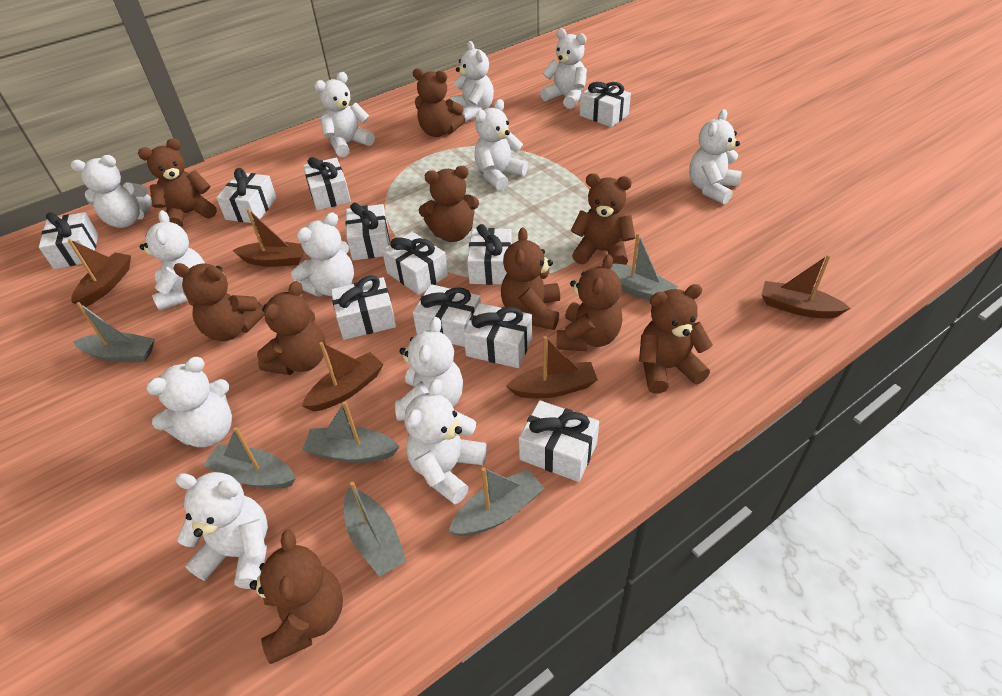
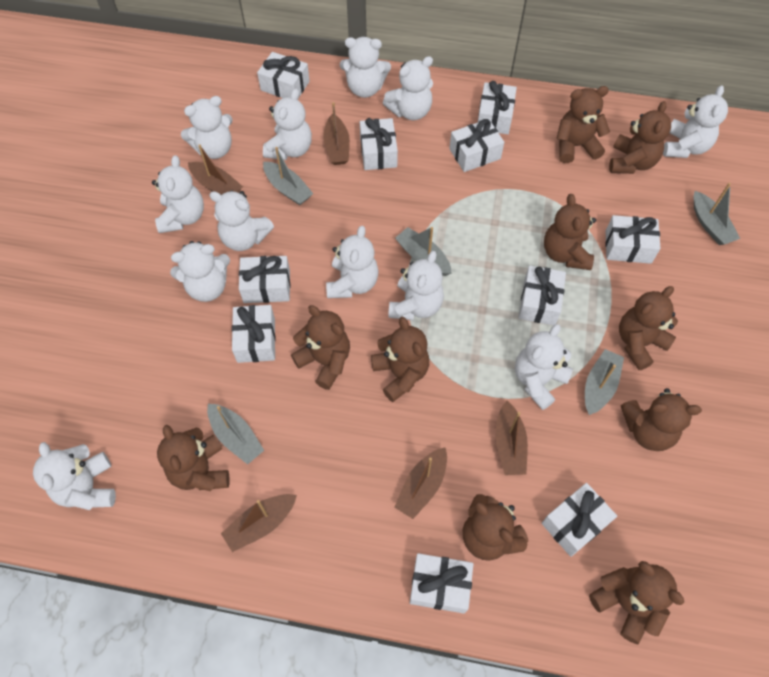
grey boat: [73,302,155,362] [203,427,295,489] [302,401,400,463] [344,482,407,577] [449,467,544,536] [602,233,678,301] = 6 -> [207,404,264,464] [263,147,313,205] [395,227,452,276] [585,349,624,415] [694,183,740,245] = 5
white gift: [39,212,98,269] [216,168,277,223] [303,157,351,210] [331,275,396,340] [346,202,390,260] [382,232,448,295] [413,284,481,347] [463,303,532,368] [467,224,512,285] [519,400,599,482] [580,82,631,127] = 11 -> [232,305,276,363] [239,256,290,303] [257,52,310,98] [360,118,398,170] [410,553,474,614] [449,119,504,172] [478,81,517,134] [518,265,566,325] [542,483,617,557] [605,215,660,264] = 10

